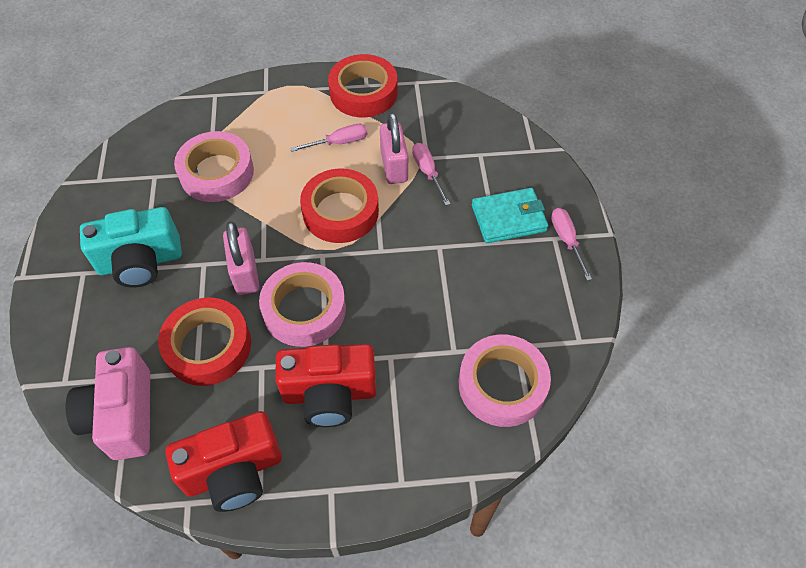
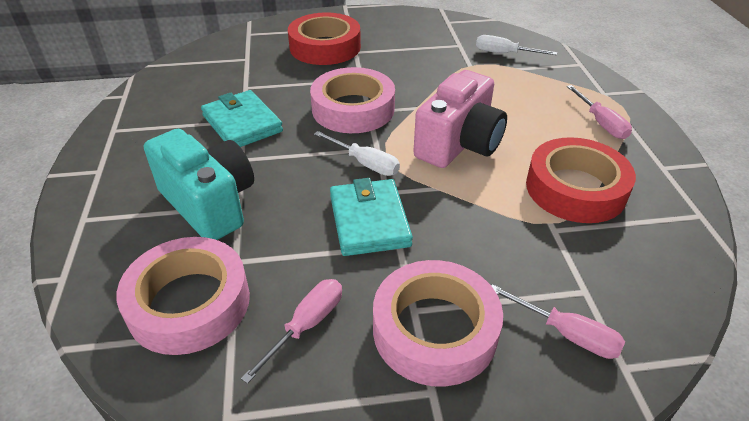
pink padlock: [223,221,259,295] [380,112,408,184] = 2 -> none = 0
red camera: [165,411,282,512] [275,344,377,427] = 2 -> none = 0
red tape: [158,298,251,386] [300,168,379,243] [328,54,397,117] = 3 -> [288,12,361,65] [526,137,636,223] = 2
turquoise wallet: [472,188,548,243] = 1 -> [201,90,283,147] [330,178,413,256] = 2
white screwdriver: none = 0 -> [314,131,400,176] [476,35,557,55] = 2

